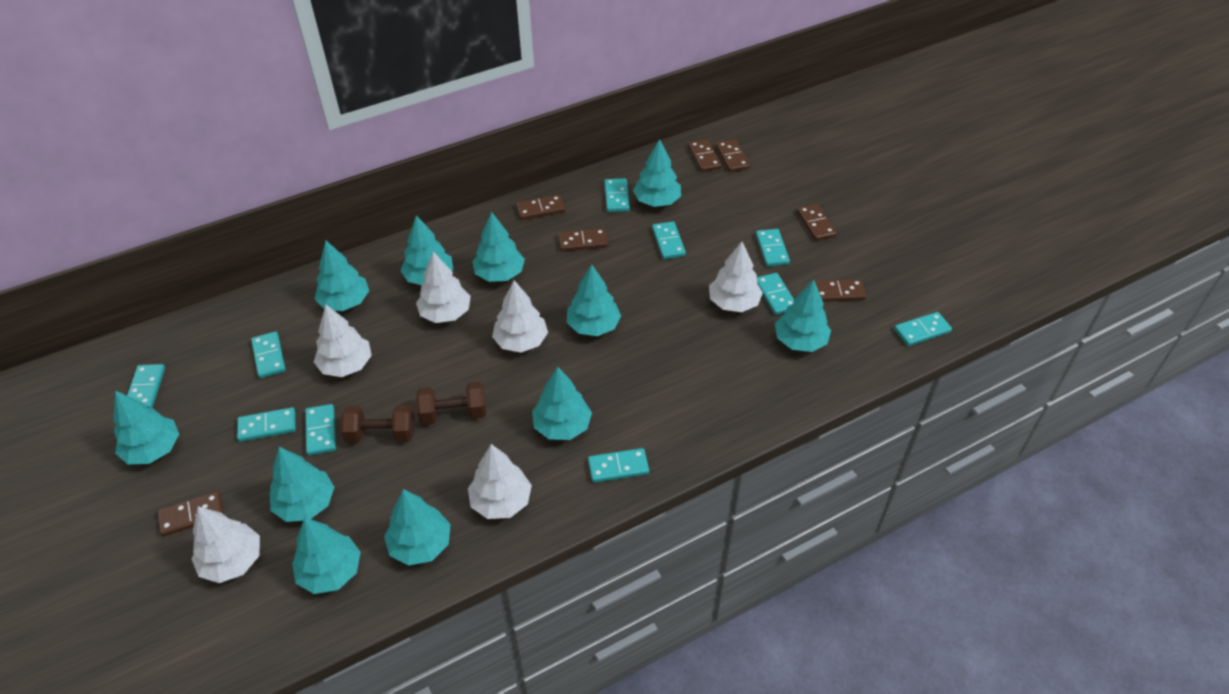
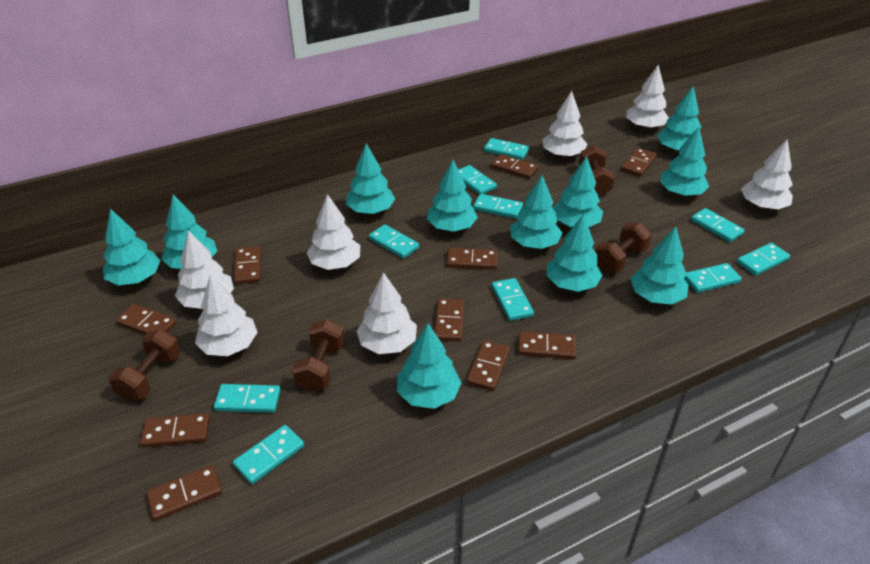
brown domino: [158,491,224,536] [516,195,565,220] [559,228,608,251] [688,139,722,172] [716,139,750,172] [797,204,837,241] [815,279,866,302] = 7 -> [116,304,177,335] [140,413,210,447] [146,465,222,521] [234,246,261,284] [434,298,464,342] [447,248,498,269] [466,340,510,391] [491,154,538,179] [518,331,576,359] [621,148,657,176] = 10
brown dumbbell: [341,405,414,443] [416,382,486,425] = 2 -> [109,329,181,401] [292,319,345,392] [579,145,615,196] [596,222,651,273] = 4
white tree: [192,506,260,583] [314,305,372,377] [416,252,471,323] [468,444,532,519] [492,280,548,353] [709,241,763,312] = 6 -> [175,230,234,309] [195,275,258,356] [307,194,360,270] [357,272,417,354] [542,91,587,158] [626,65,669,130] [741,139,793,209] = 7

